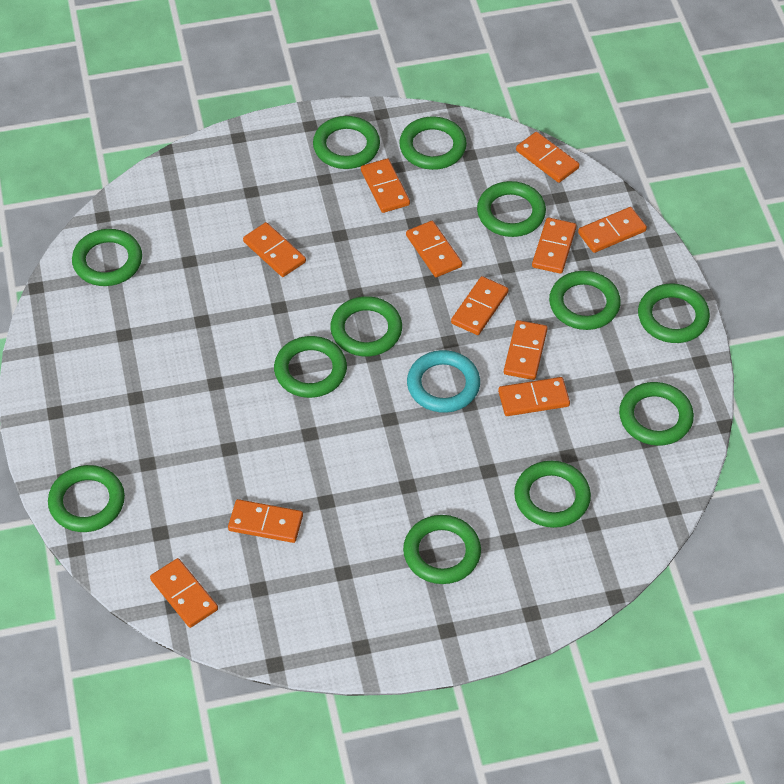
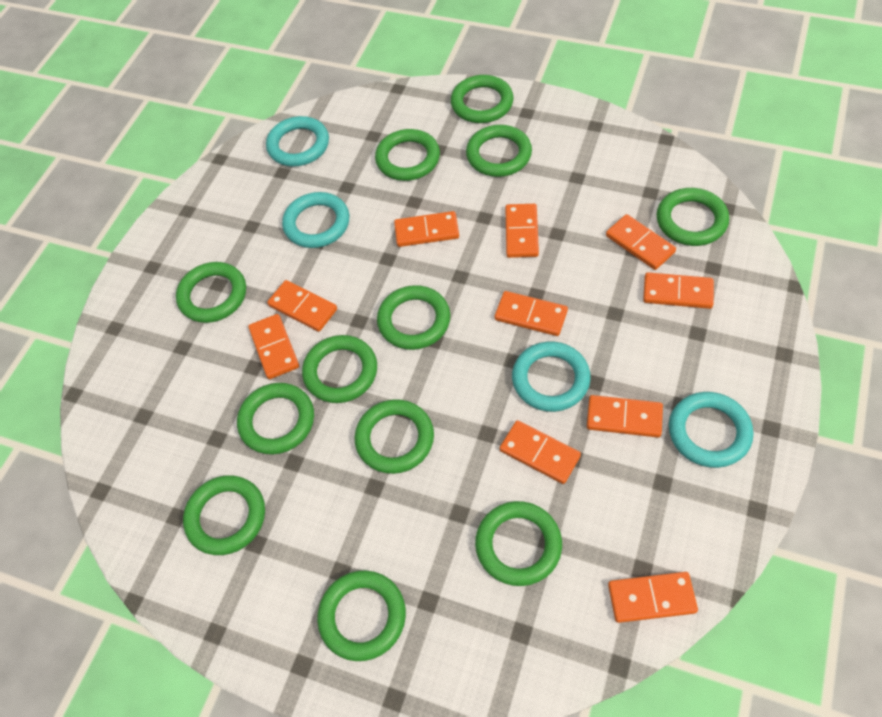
orange domino: [150,558,218,628] [228,499,303,543] [243,222,306,277] [361,158,410,213] [406,221,462,277] [451,276,509,335] [498,377,570,416] [504,320,548,380] [516,132,580,183] [532,217,577,274] [578,207,647,253] = 11 -> [248,314,299,379] [267,280,337,332] [394,211,459,247] [495,291,568,336] [500,420,581,484] [505,204,539,258] [587,395,663,438] [606,214,676,270] [608,572,698,623] [643,272,714,309] = 10
turquoise ring: [407,350,480,413] = 1 -> [266,116,329,167] [282,192,349,248] [512,342,591,412] [669,392,754,468] = 4

